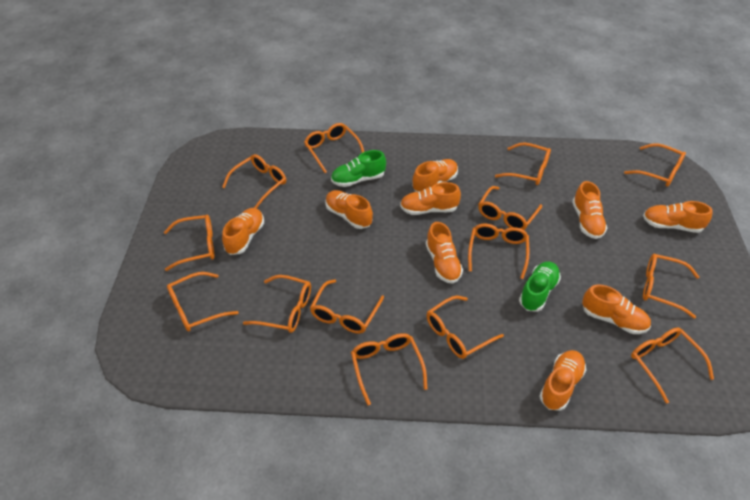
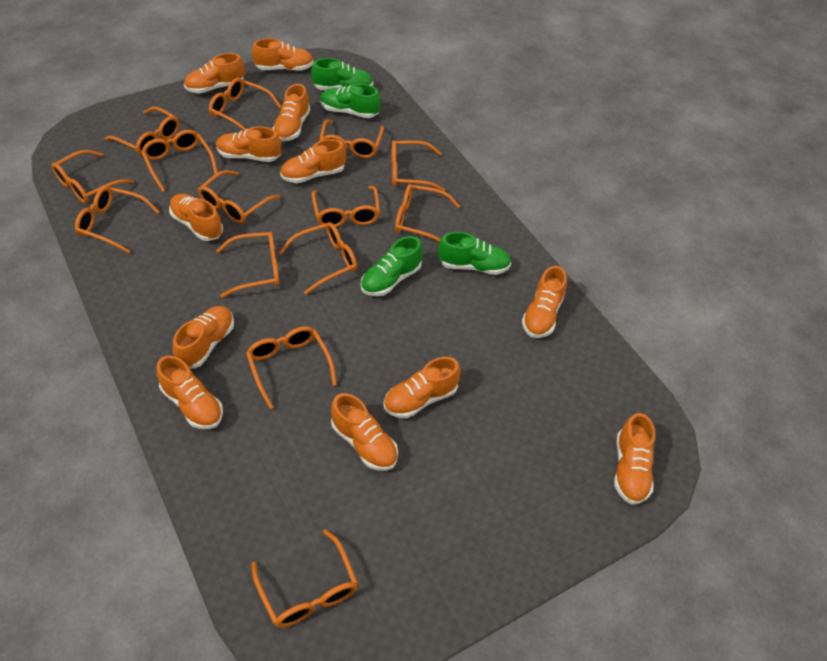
green shoe: [331,150,386,187] [519,261,561,312] = 2 -> [311,58,373,90] [320,84,381,118] [361,236,423,296] [438,232,511,275] = 4
orange shoe: [222,208,264,255] [325,190,373,229] [400,182,461,215] [412,159,458,192] [426,222,463,284] [539,350,586,411] [572,181,607,239] [582,284,651,334] [643,201,712,233] = 9 -> [156,355,223,429] [169,193,223,241] [173,306,234,369] [184,53,245,94] [216,126,281,162] [252,38,314,71] [273,84,310,141] [280,139,346,184] [331,393,398,471] [383,357,461,418] [522,266,567,338] [614,413,655,505] = 12

